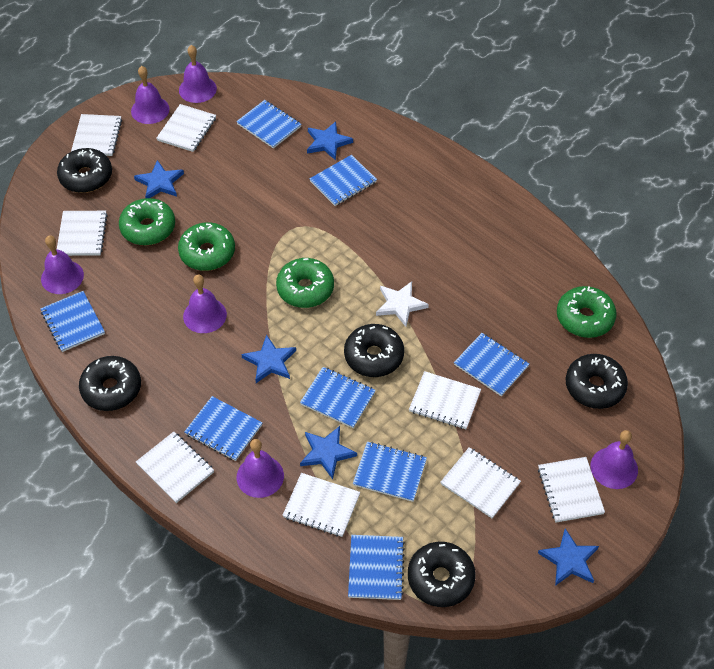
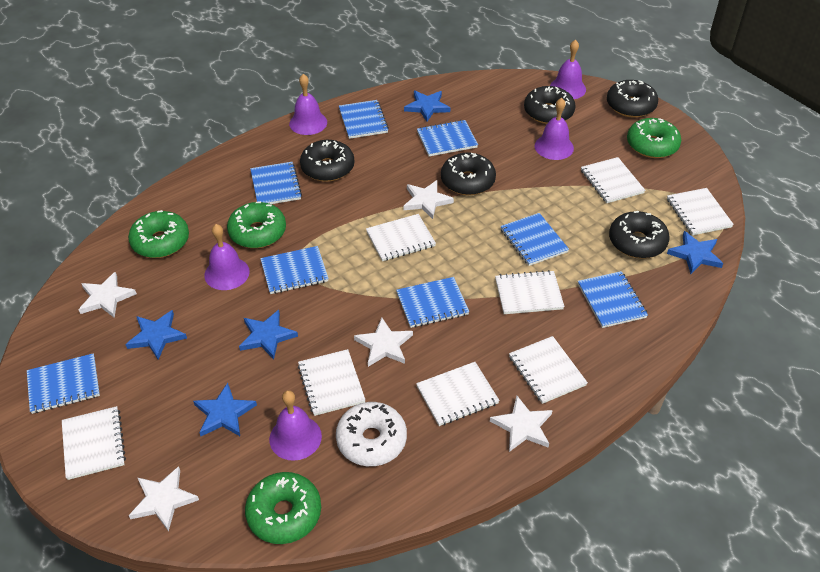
purple bell: [41,235,84,294] [131,66,170,124] [179,45,217,103] [183,274,227,333] [237,439,284,498] [591,430,638,489] = 6 -> [204,224,250,290] [269,390,322,461] [289,74,327,135] [535,98,574,160] [550,40,586,99] = 5
white donut: none = 0 -> [336,402,407,466] = 1
white star: [376,281,429,327] = 1 -> [79,272,137,318] [129,466,199,532] [354,318,413,367] [403,180,454,219] [490,395,553,452] = 5

